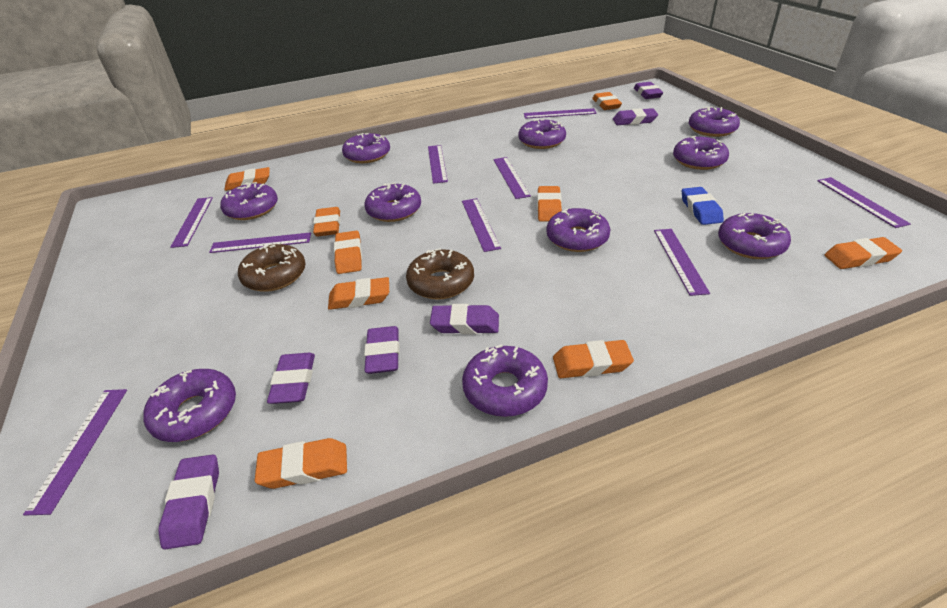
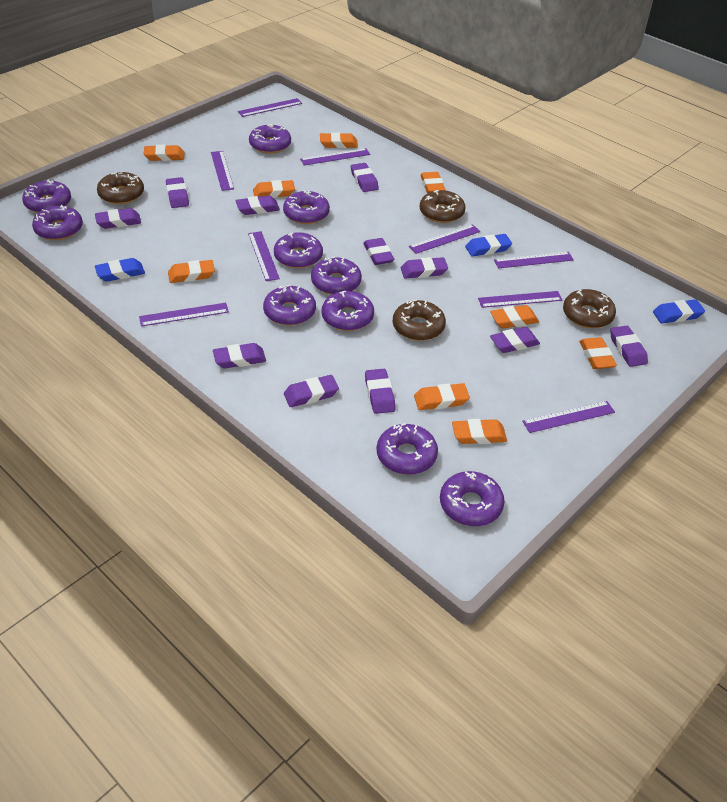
blue eraser: [681,187,724,225] = 1 -> [95,258,145,282] [465,234,512,257] [653,299,705,323] = 3
brown donut: [238,244,306,292] [406,248,474,300] = 2 -> [97,172,144,204] [393,299,446,341] [419,190,466,223] [563,289,616,328] = 4
purple eraser: [158,455,219,549] [267,353,315,404] [364,326,399,374] [430,304,499,334] [613,108,658,125] [634,82,663,99] = 6 -> [95,208,141,229] [166,177,189,208] [213,343,266,368] [236,196,280,215] [284,375,339,407] [351,163,379,192] [363,238,394,265] [365,369,395,414] [401,257,448,279] [490,327,540,353] [610,326,648,367] = 11

